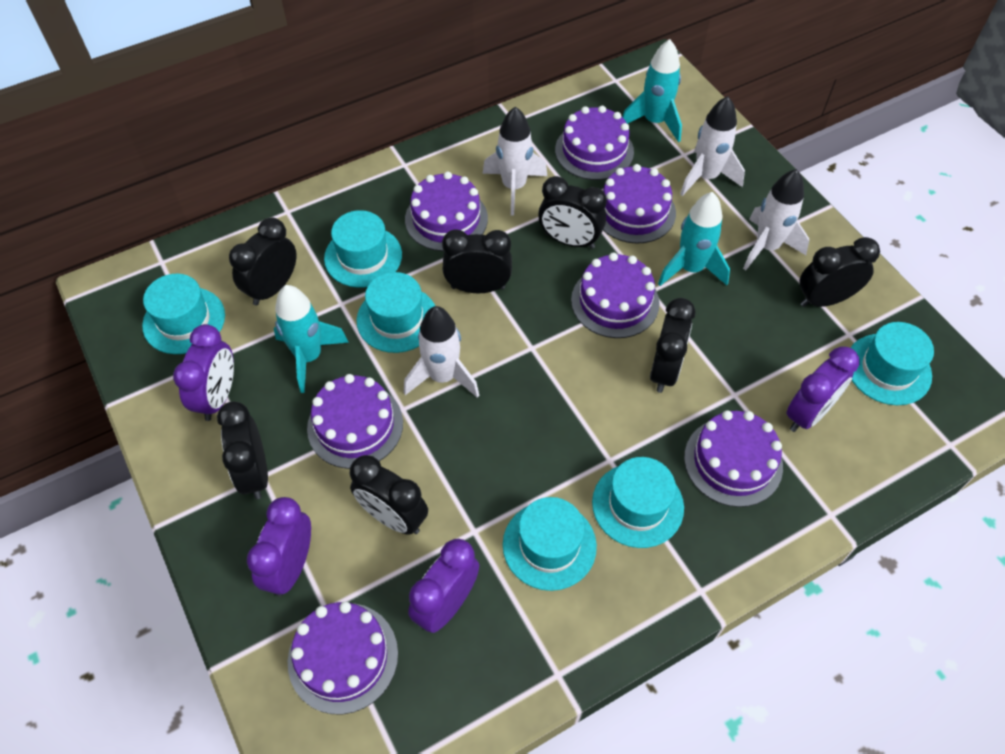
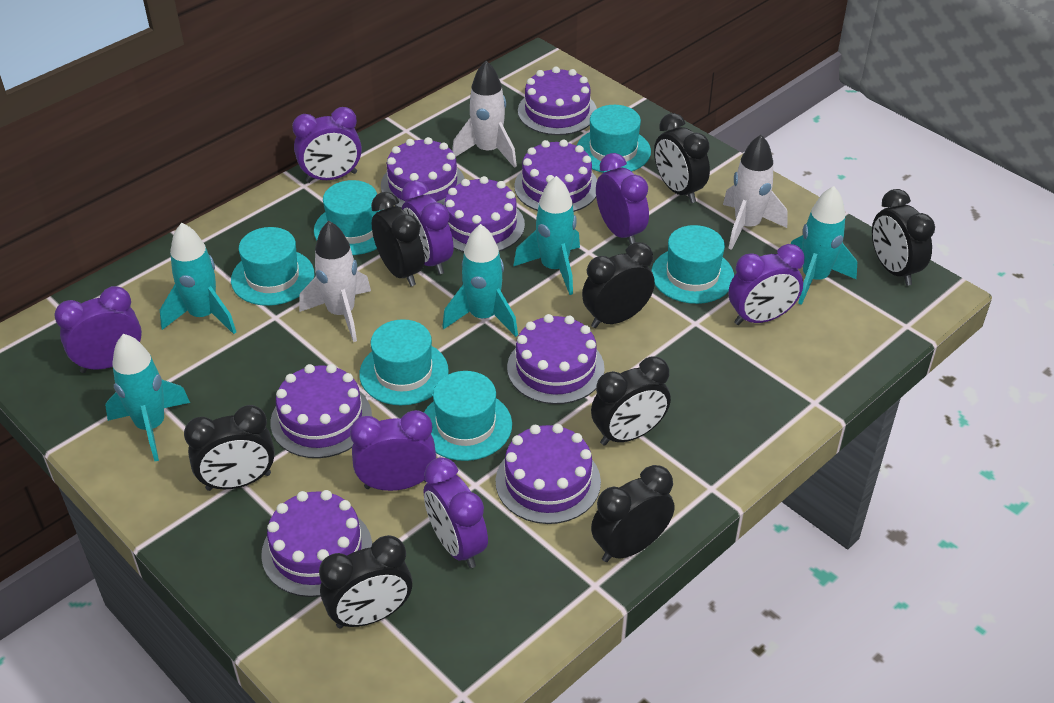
black clock: [217,402,268,499] [229,218,296,306] [350,455,428,535] [442,230,512,293] [538,176,607,249] [650,298,696,393] [799,237,880,307] = 7 -> [184,405,275,491] [319,535,412,629] [371,192,425,286] [582,242,655,328] [591,356,671,446] [591,465,674,562] [654,113,710,203] [872,189,935,286] = 8
purple cake: [288,602,398,715] [307,374,403,469] [405,172,488,251] [555,106,634,180] [571,253,660,338] [602,164,676,244] [684,410,783,507] = 7 -> [261,490,372,597] [270,364,372,458] [381,137,465,208] [445,176,525,252] [495,424,601,524] [507,314,605,404] [514,139,597,212] [518,67,597,135] = 8
purple clock: [173,324,234,421] [247,497,311,597] [408,539,479,633] [786,346,860,432] = 4 -> [54,286,142,373] [292,107,362,183] [350,410,436,491] [401,180,453,275] [424,457,488,568] [596,153,649,244] [729,244,804,325] = 7
turquoise rocket: [274,285,349,393] [622,39,682,142] [658,192,730,286] = 3 -> [105,334,190,461] [160,223,236,334] [442,224,518,337] [513,176,580,295] [791,186,857,305] = 5
white rocket: [404,306,479,398] [482,107,547,216] [680,96,745,196] [743,169,809,270] = 4 -> [299,221,371,342] [452,61,517,168] [723,135,787,250] = 3

